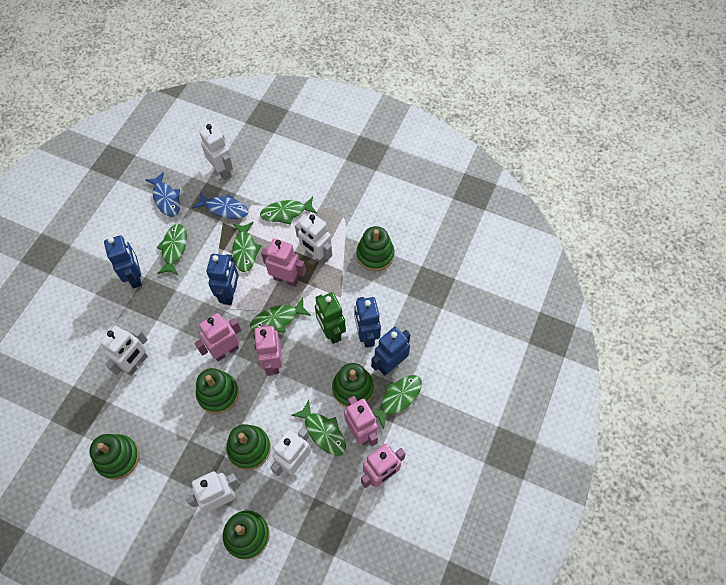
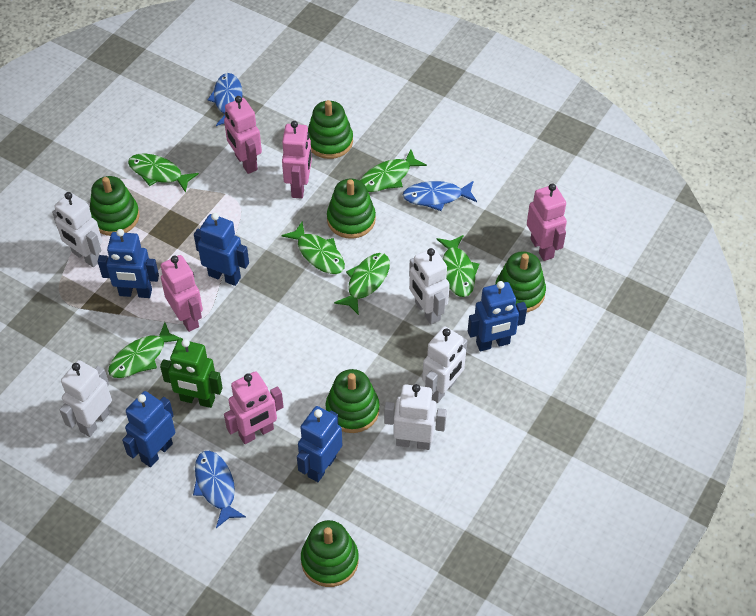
blue fish: [145,172,180,217] [193,192,249,219] = 2 -> [193,451,246,528] [207,73,243,126] [402,181,477,211] = 3
blue robot: [104,235,142,288] [206,254,239,305] [354,297,381,347] [371,327,411,375] = 4 -> [98,229,159,298] [122,391,175,467] [194,213,249,286] [297,406,342,482] [468,281,527,351] = 5

